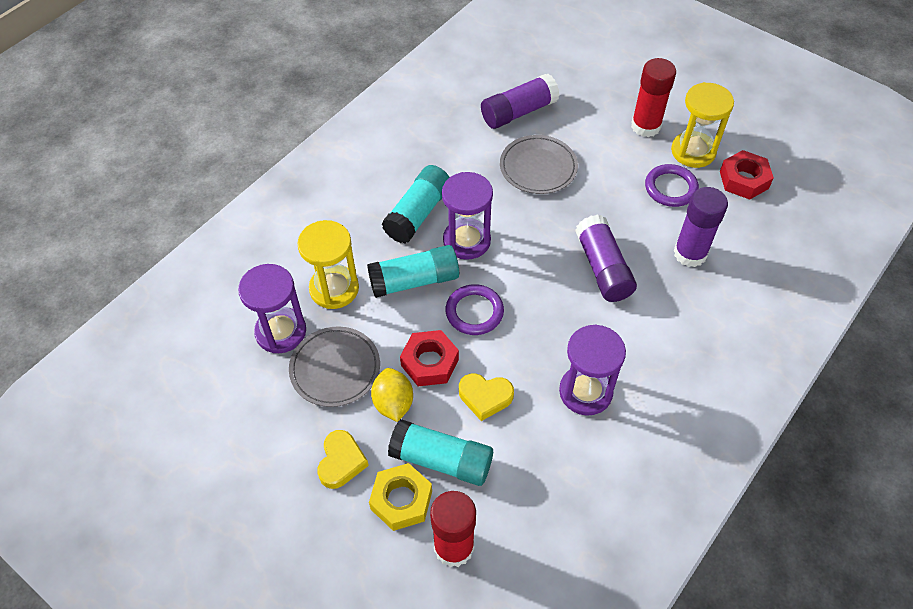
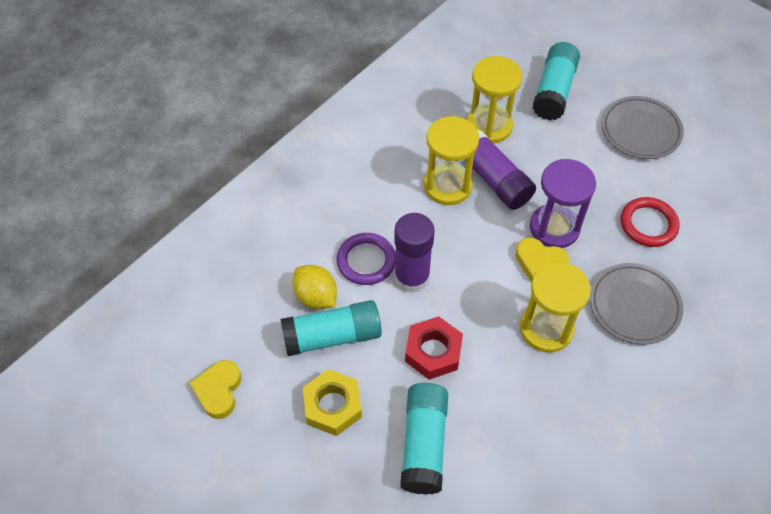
purple glue stick: [481,74,560,129] [575,215,637,302] [674,187,728,267] = 3 -> [394,213,435,293] [464,129,536,210] = 2
purple hourglass: [238,264,306,353] [442,172,493,260] [559,324,626,416] = 3 -> [530,159,596,248] = 1
purple ring: [446,284,504,335] [645,164,699,207] = 2 -> [337,233,396,285] = 1
red glue stick: [430,491,476,567] [631,58,676,137] = 2 -> none = 0
red nut: [400,330,459,386] [720,150,774,200] = 2 -> [405,316,463,380] = 1
red ring: none = 0 -> [621,197,679,247] = 1
yellow hourglass: [297,220,359,309] [671,82,734,168] = 2 -> [424,116,479,205] [467,56,522,144] [520,262,591,352] = 3

